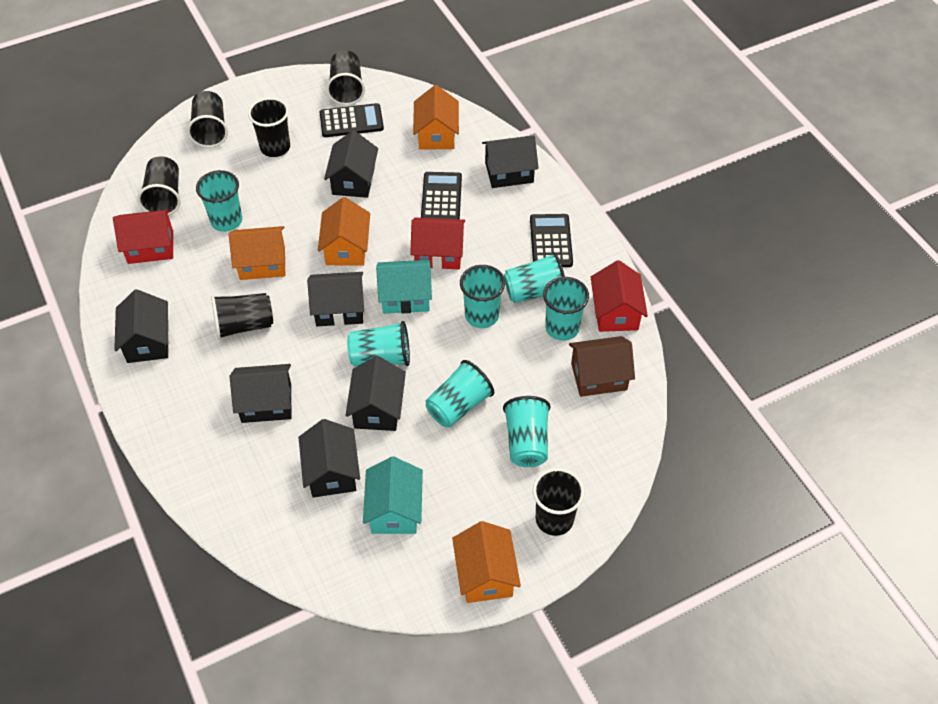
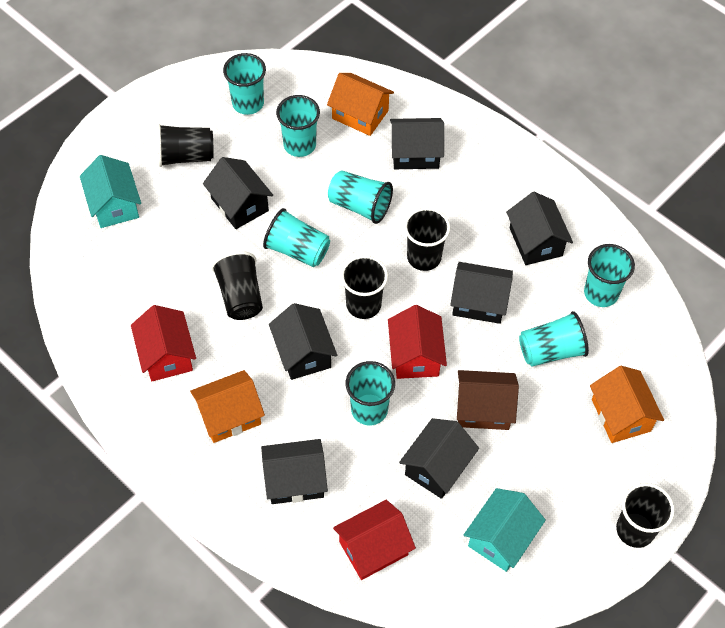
black calculator: [319,103,384,137] [421,172,462,219] [530,214,573,267] = 3 -> none = 0
black cup: [138,156,181,215] [187,91,228,148] [211,293,273,340] [248,98,290,157] [326,50,365,105] [533,468,585,536] = 6 -> [157,124,214,167] [211,251,263,320] [341,255,388,319] [404,208,450,271] [616,483,675,548] = 5
orange house: [229,226,285,280] [318,197,370,266] [413,85,459,150] [452,521,521,603] = 4 -> [190,370,265,443] [327,73,394,136] [590,366,664,443] = 3

